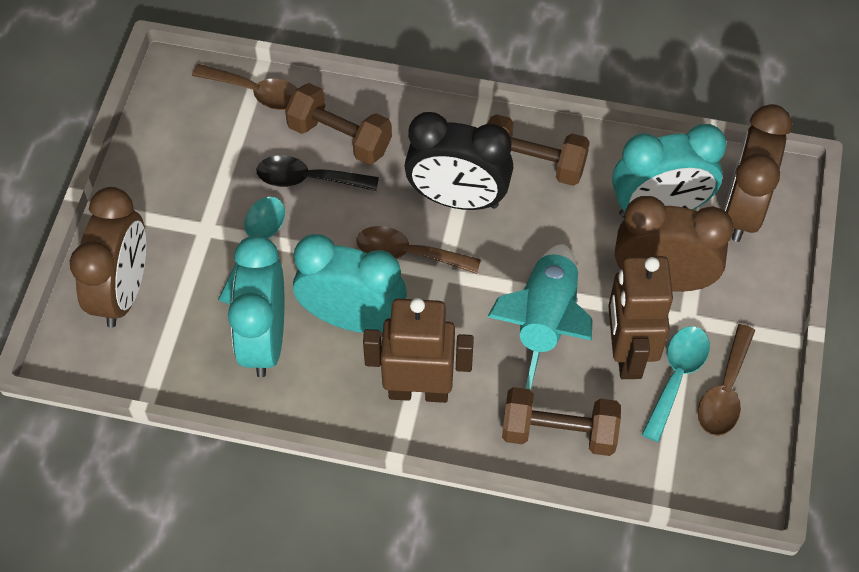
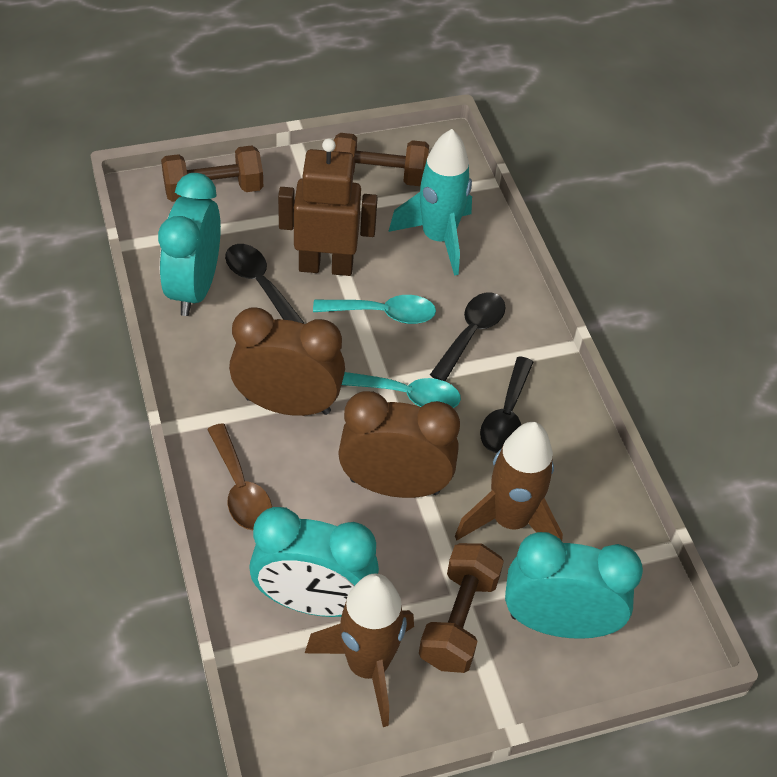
black clock: [404,112,513,210] = 1 -> none = 0
black spoon: [257,155,379,191] = 1 -> [225,244,304,324] [430,292,506,381] [480,356,533,453] = 3
brown clock: [70,187,146,328] [615,196,734,292] [724,104,792,242] = 3 -> [229,307,345,416] [338,391,460,498] = 2
brown robot: [363,298,474,403] [608,256,673,379] = 2 -> [278,138,378,276] = 1
brown rocket: none = 0 -> [305,574,414,727] [455,422,563,541] = 2
brown spoon: [192,64,298,110] [356,226,481,274] [698,324,755,436] = 3 -> [207,423,272,530] = 1

